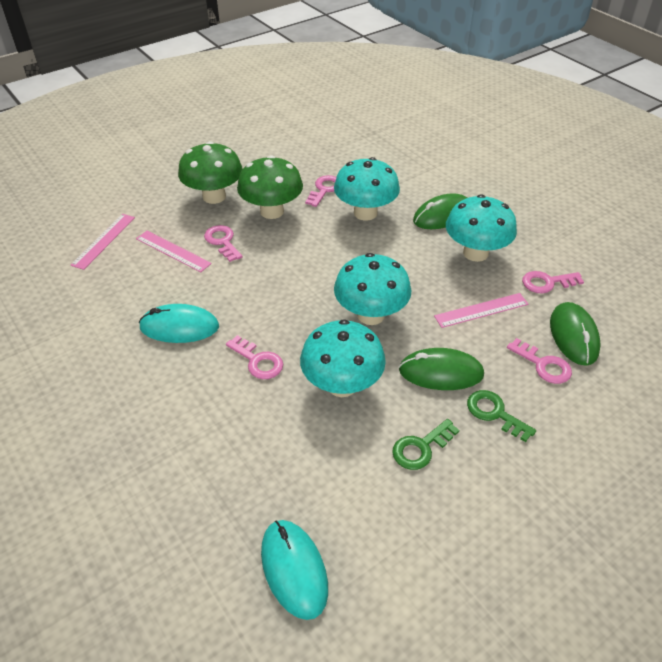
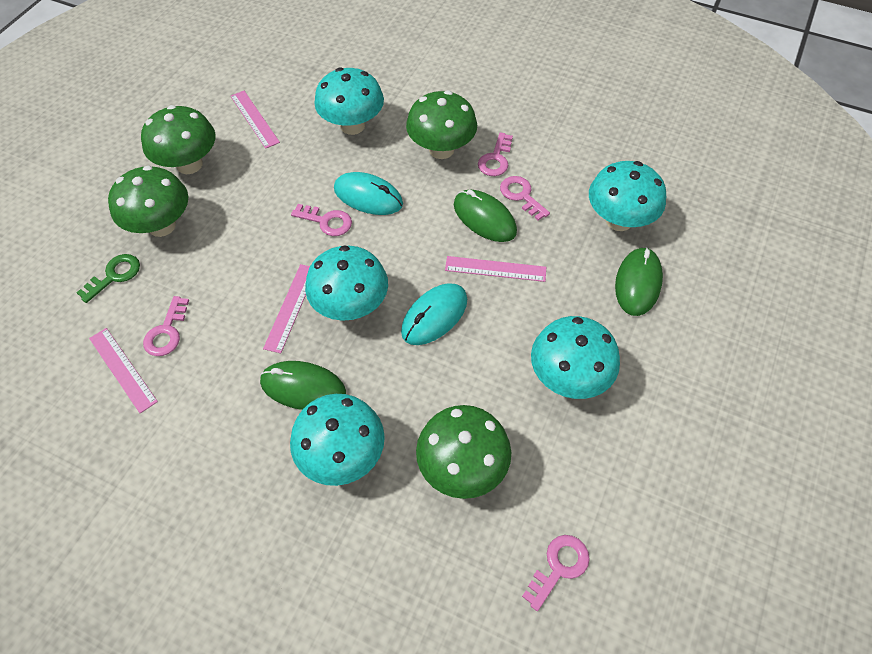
green key: [392,419,459,470] [467,390,536,442] = 2 -> [77,254,140,303] = 1
green mushroom: [178,141,242,204] [237,155,303,219] = 2 -> [108,166,188,237] [141,105,216,174] [406,91,477,159] [416,405,511,499] = 4
pink ruler: [71,214,135,270] [136,231,212,272] [434,293,528,328] = 3 -> [89,328,158,413] [231,91,280,149] [263,264,310,353] [445,256,546,282] = 4
turquoise mushroom: [300,319,386,397] [334,157,400,221] [334,253,411,325] [446,194,517,262] = 4 -> [290,394,385,486] [305,245,388,321] [314,68,384,135] [531,316,620,399] [589,161,666,231] = 5

